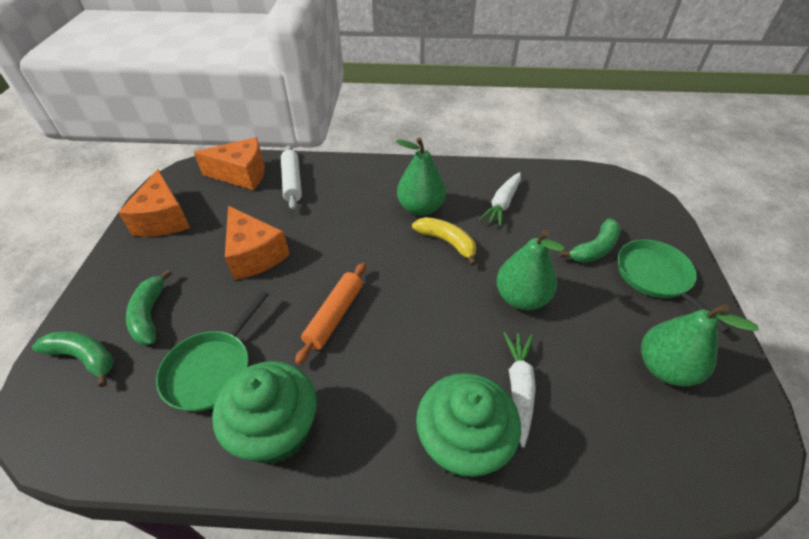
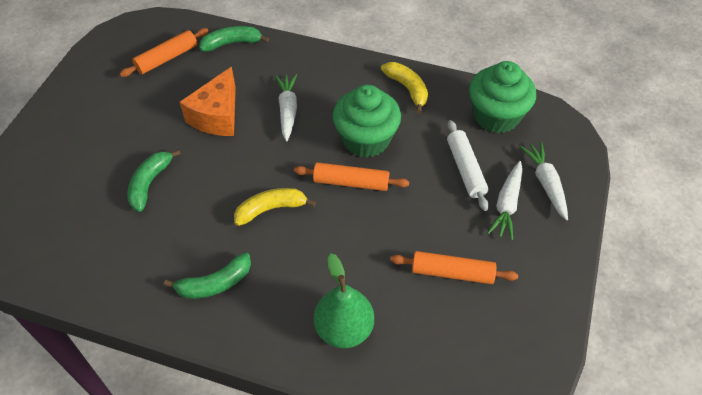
green pan: [156,291,269,412] [618,239,731,333] = 2 -> none = 0
green pear: [396,137,446,216] [496,230,565,310] [641,304,759,386] = 3 -> [314,253,374,348] = 1
orange cheese: [118,169,190,237] [194,137,265,190] [225,206,290,280] = 3 -> [180,67,236,136] = 1
orange rolling pin: [295,263,366,365] = 1 -> [120,28,209,77] [294,162,409,191] [390,251,518,284] = 3
white carrot: [479,172,521,227] [503,332,536,448] = 2 -> [275,74,297,141] [488,161,523,241] [520,142,568,220] = 3
yellow banana: [412,217,476,266] = 1 -> [234,188,316,226] [381,62,428,114] = 2

